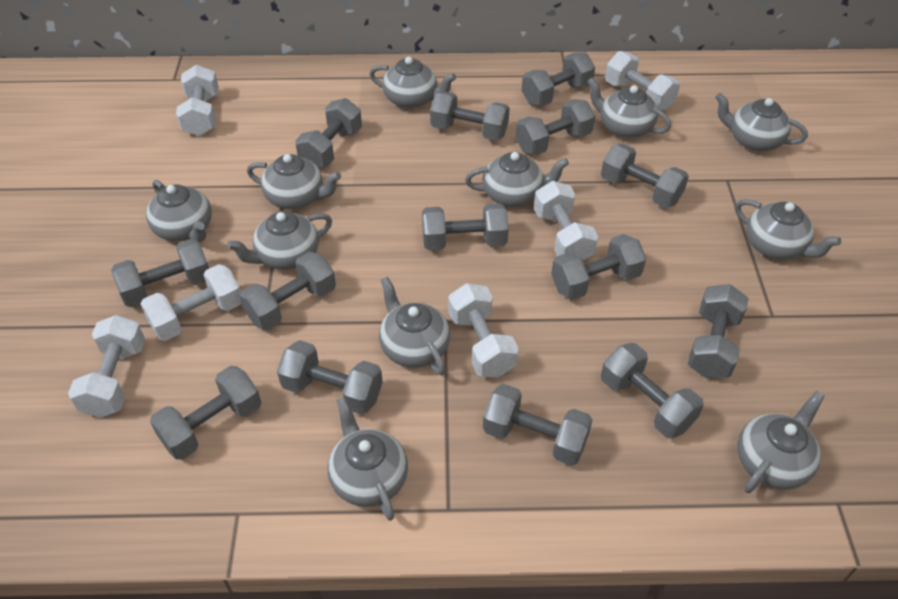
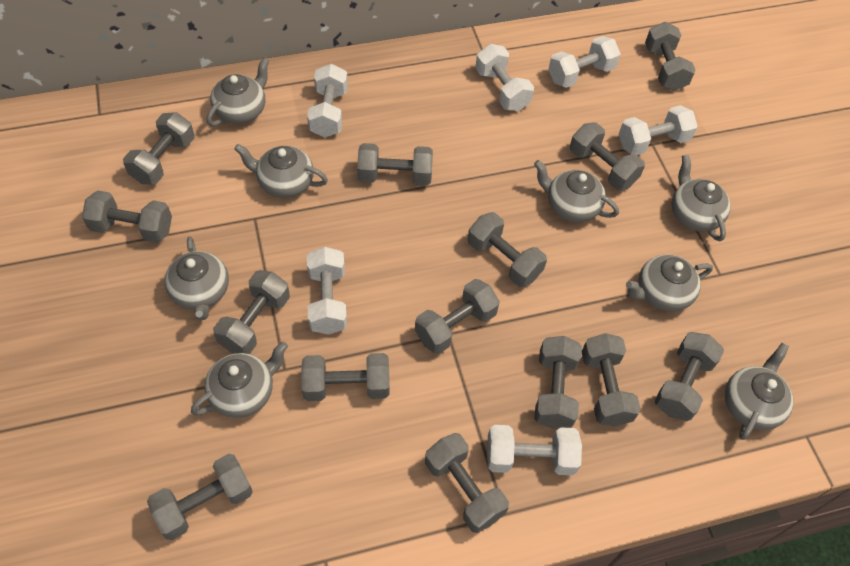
grey teapot: [146,180,212,242] [227,211,332,270] [247,154,341,209] [328,397,408,521] [369,57,456,109] [379,277,450,375] [465,152,569,207] [587,77,671,138] [715,93,808,152] [735,199,841,260] [737,391,825,493] = 11 -> [165,237,229,320] [191,341,288,418] [207,57,270,126] [234,144,328,198] [534,160,619,222] [626,255,713,312] [672,154,731,241] [725,343,793,440] = 8

